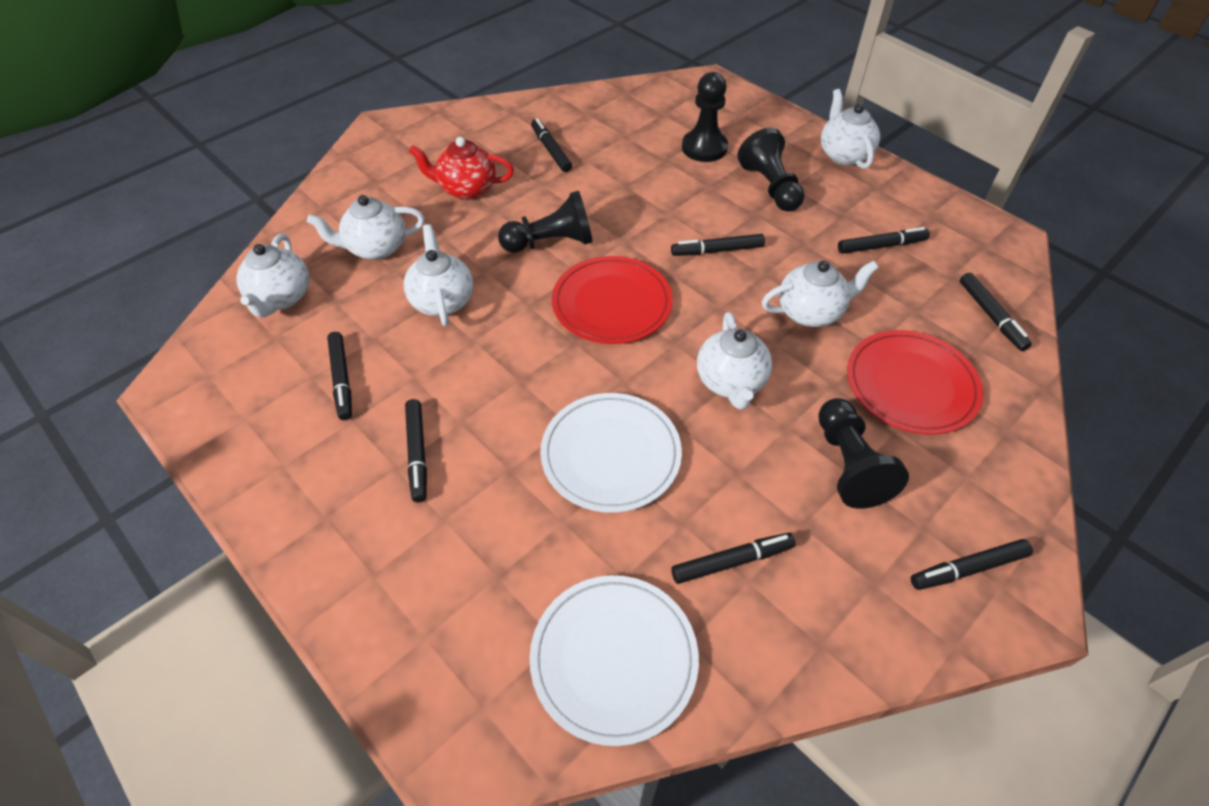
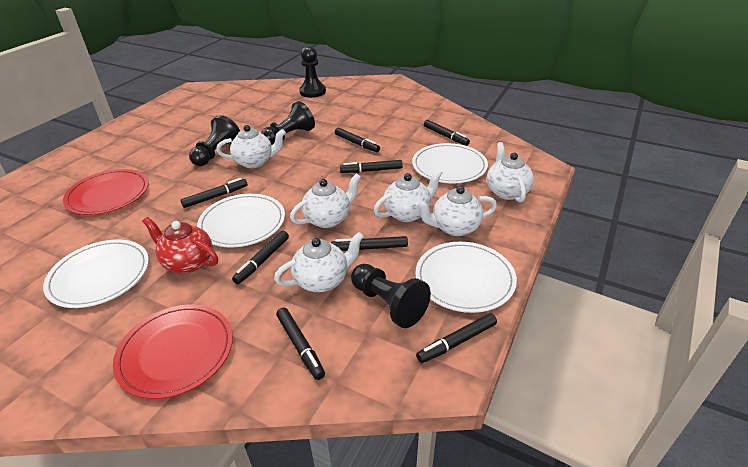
white plate: [530,575,699,746] [540,393,682,513] = 2 -> [43,240,149,308] [197,194,285,248] [412,143,488,183] [415,242,517,313] = 4

